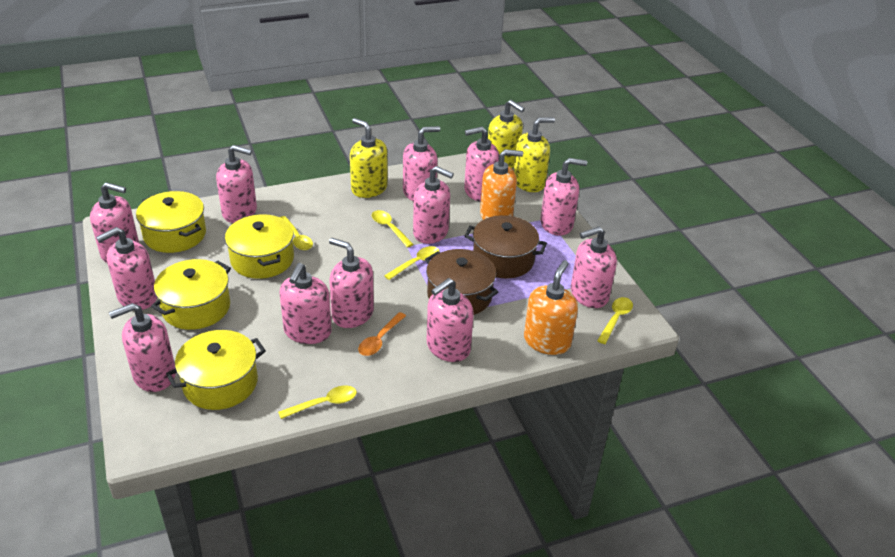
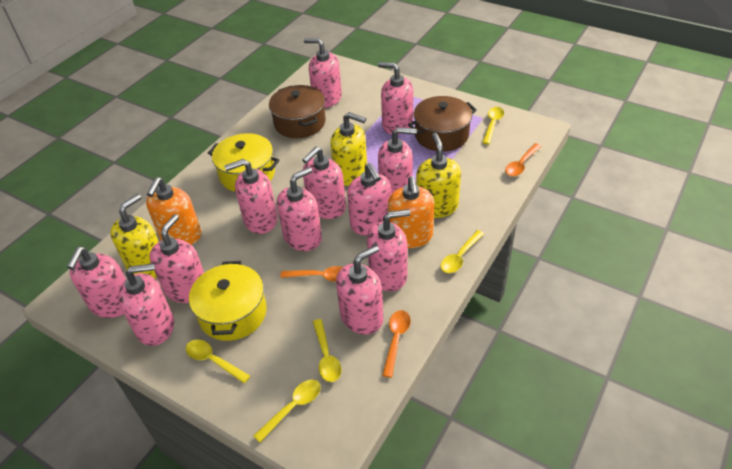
orange spoon: [358,312,406,356] = 1 -> [280,266,343,282] [382,310,411,378] [505,143,541,176] = 3
yellow pot: [136,191,206,253] [151,259,231,330] [166,330,266,410] [225,214,294,279] = 4 -> [189,261,267,341] [208,133,279,192] = 2

